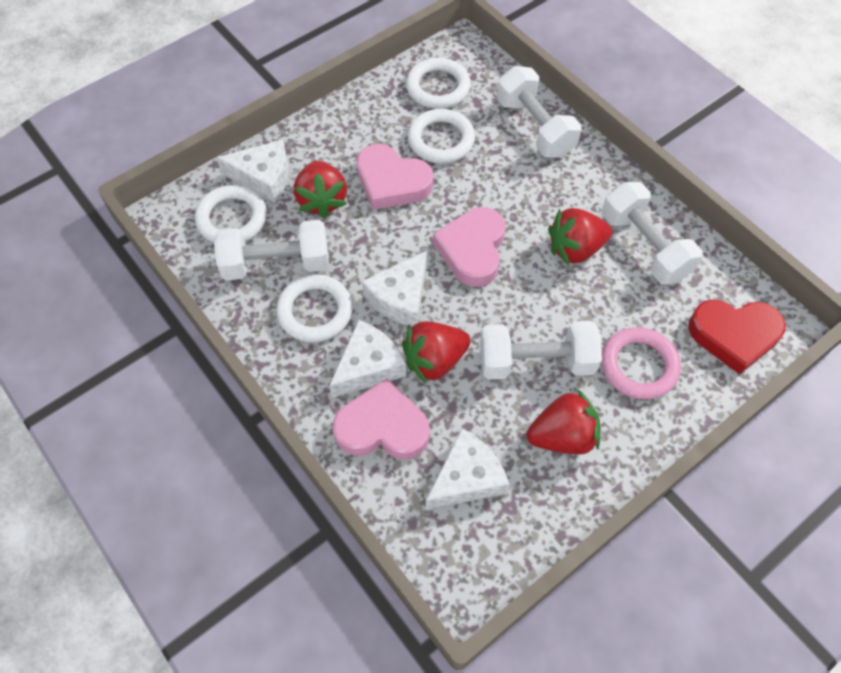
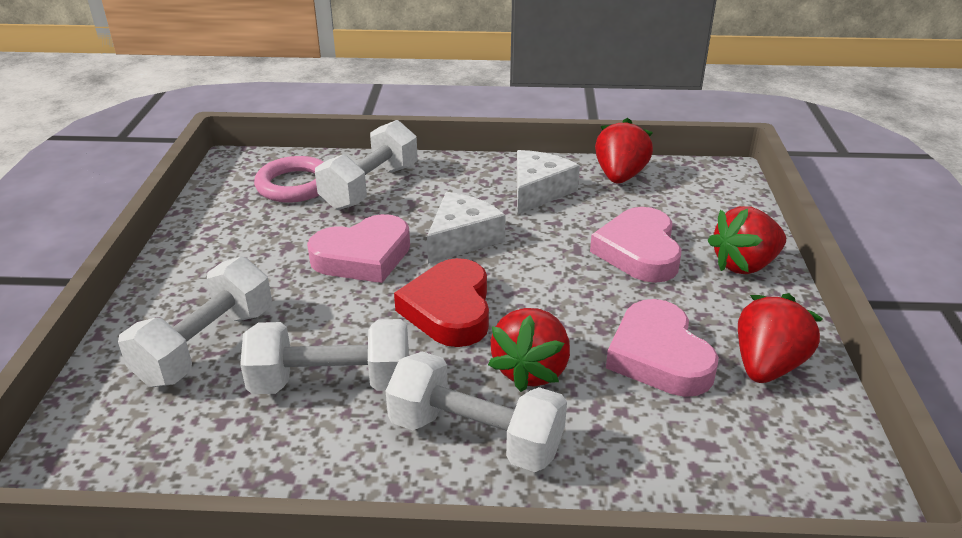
white cheese: [217,140,289,203] [329,320,406,398] [362,251,427,326] [426,429,510,510] = 4 -> [427,192,506,264] [516,150,580,214] = 2
white ring: [195,185,267,243] [276,274,353,342] [406,58,471,109] [408,109,475,164] = 4 -> none = 0

